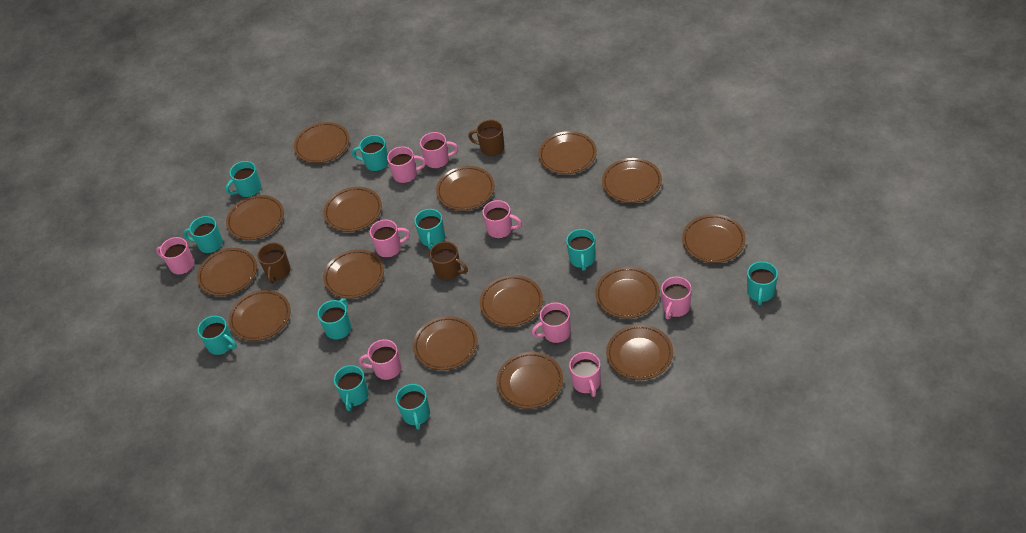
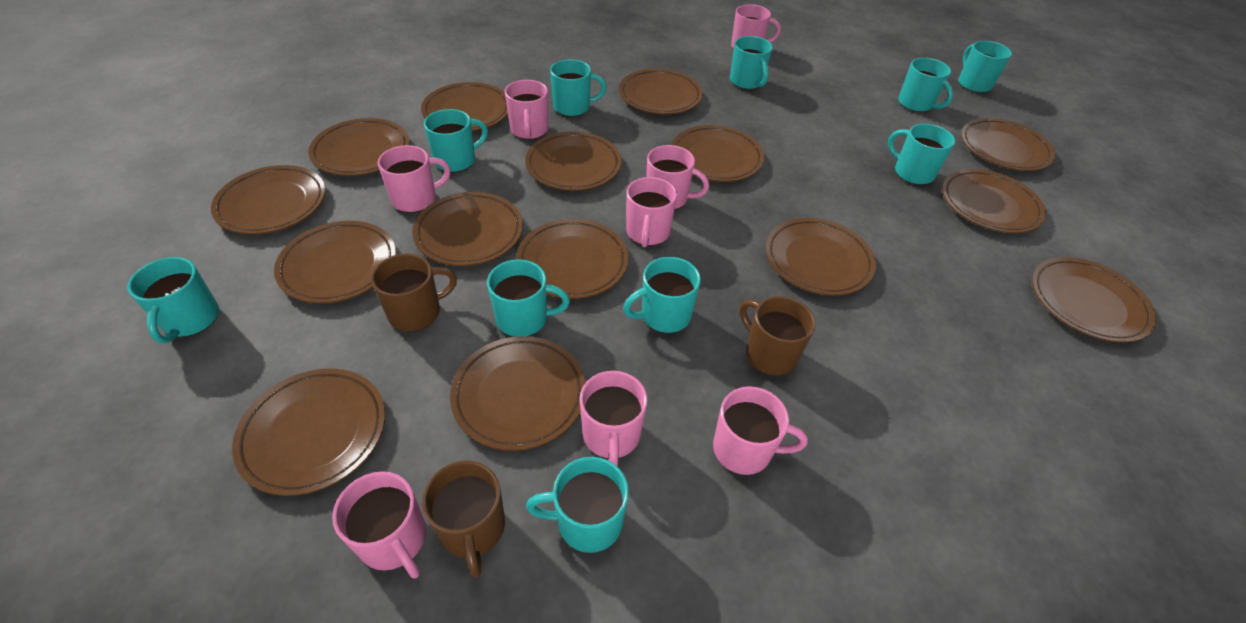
pink mug: [156,237,194,275] [359,339,401,380] [370,219,410,258] [387,146,426,183] [420,132,458,168] [483,200,522,238] [532,302,571,343] [569,352,601,397] [661,276,692,319] = 9 -> [332,471,426,578] [378,145,451,213] [505,80,548,139] [579,371,648,467] [626,177,677,247] [646,145,709,209] [713,386,808,475] [731,4,781,49] = 8

